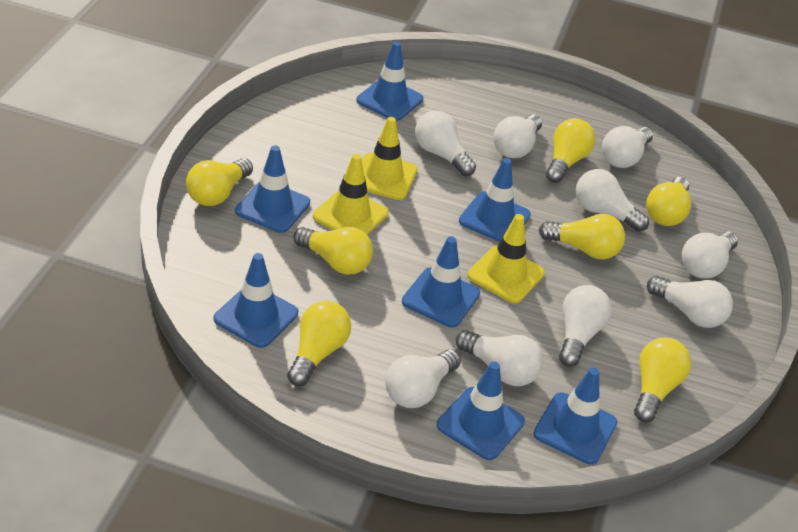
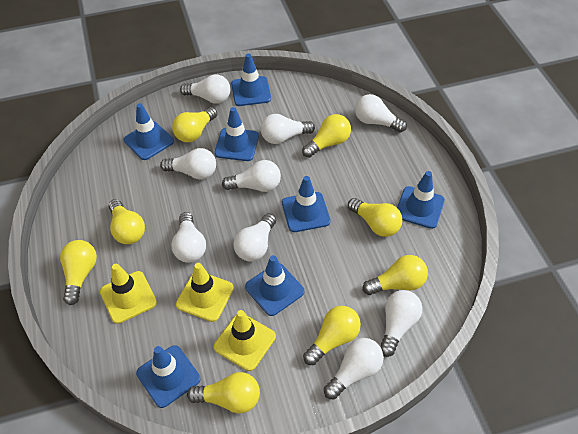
yellow light bulb: [186,158,253,206] [287,301,351,386] [293,227,373,275] [539,214,625,260] [546,118,595,183] [634,338,691,422] [646,177,691,226] = 7 -> [60,240,97,305] [108,199,145,244] [172,107,218,142] [187,372,260,413] [302,114,351,158] [303,306,361,365] [348,198,402,237] [363,255,428,295] = 8

